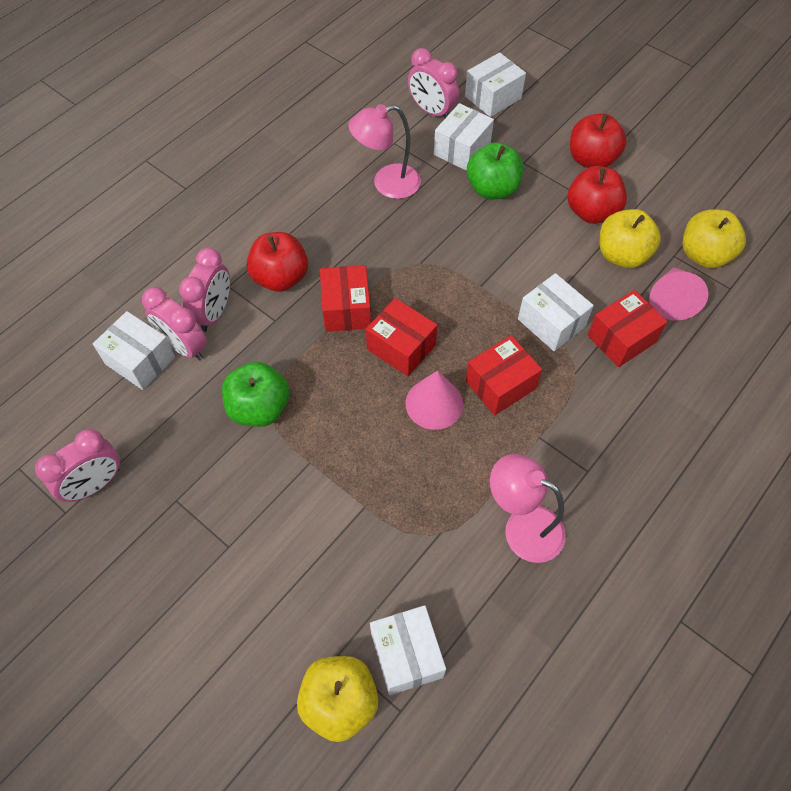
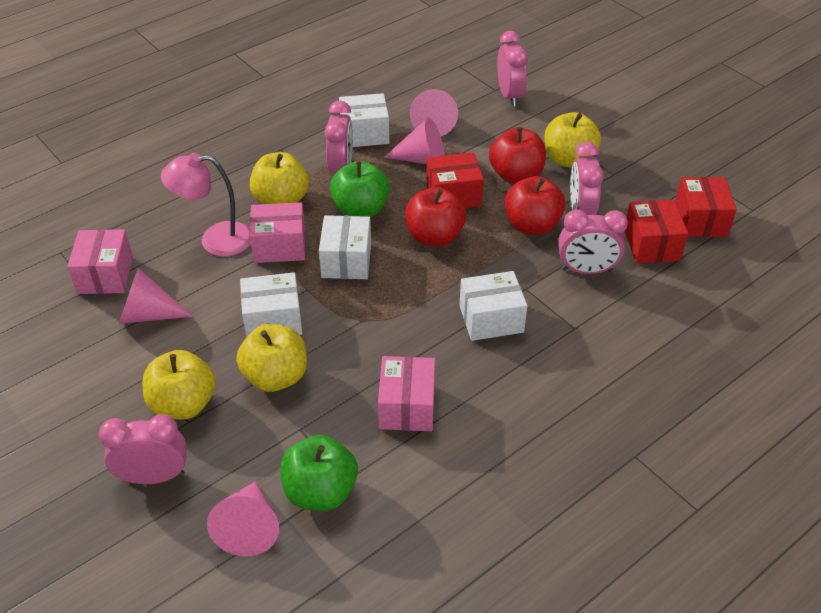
pink box: none = 0 -> [67,229,133,294] [249,202,306,263] [378,356,435,431] = 3
pink clock: [35,429,120,502] [142,287,207,361] [179,248,230,332] [408,48,459,118] = 4 -> [99,414,187,484] [325,101,353,173] [497,31,528,106] [558,209,628,274] [570,142,604,215] = 5
pink cone: [406,371,463,430] [649,267,708,321] = 2 -> [119,268,193,324] [207,481,279,556] [384,118,445,164] [410,89,458,136] = 4
pink lamp: [348,104,421,199] [490,454,566,563] = 2 -> [161,153,251,256] = 1
red box: [320,265,371,332] [366,298,437,377] [466,335,542,415] [588,290,667,367] = 4 -> [426,152,484,208] [625,199,688,264] [675,177,737,237] = 3
white box: [93,311,175,390] [370,605,446,695] [434,103,494,171] [465,52,526,117] [518,273,594,351] = 5 -> [240,272,302,337] [319,215,371,279] [339,93,389,147] [459,271,528,341] = 4
yellow apple: [297,656,379,742] [600,209,661,268] [682,209,746,268] = 3 -> [143,350,216,419] [236,324,307,392] [250,152,309,204] [544,112,601,168] = 4

